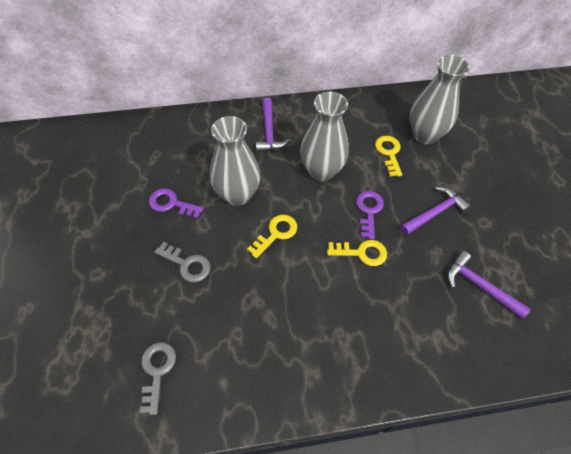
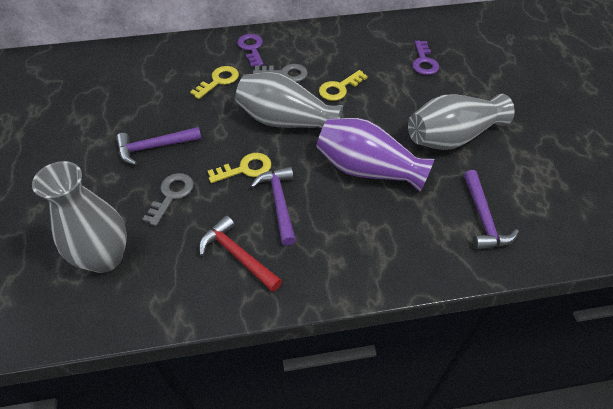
purple vase: none = 0 -> [316,118,434,192] = 1
red hammer: none = 0 -> [199,215,282,292] = 1

